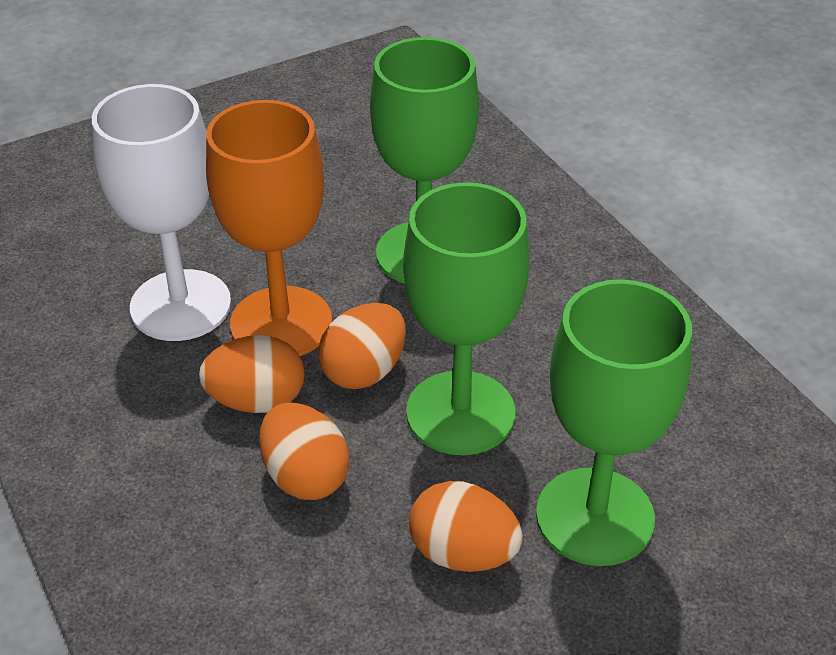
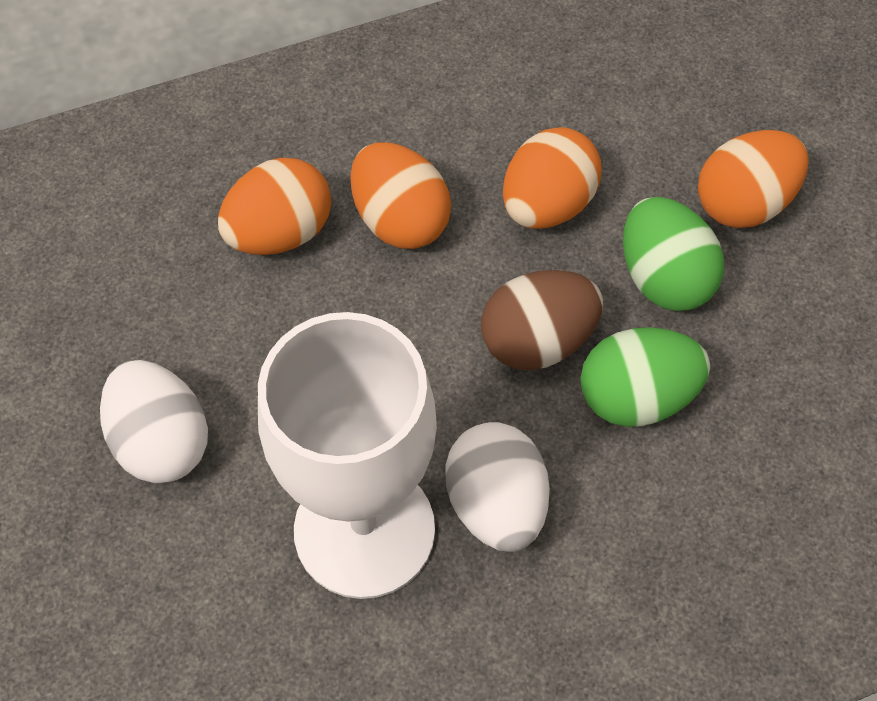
brown egg: none = 0 -> [481,270,603,370] = 1
green egg: none = 0 -> [580,327,710,427] [623,197,724,311] = 2
green goblet: [370,37,479,284] [403,182,530,455] [536,280,692,566] = 3 -> none = 0
orange goblet: [206,100,332,356] = 1 -> none = 0
white egg: none = 0 -> [100,360,208,483] [445,422,550,552] = 2

